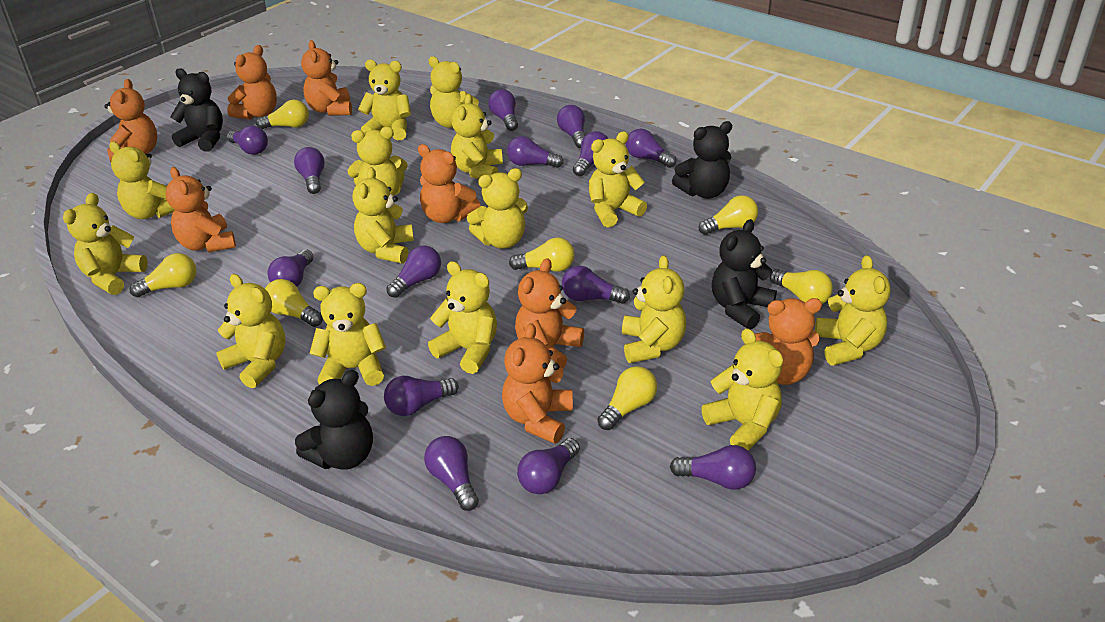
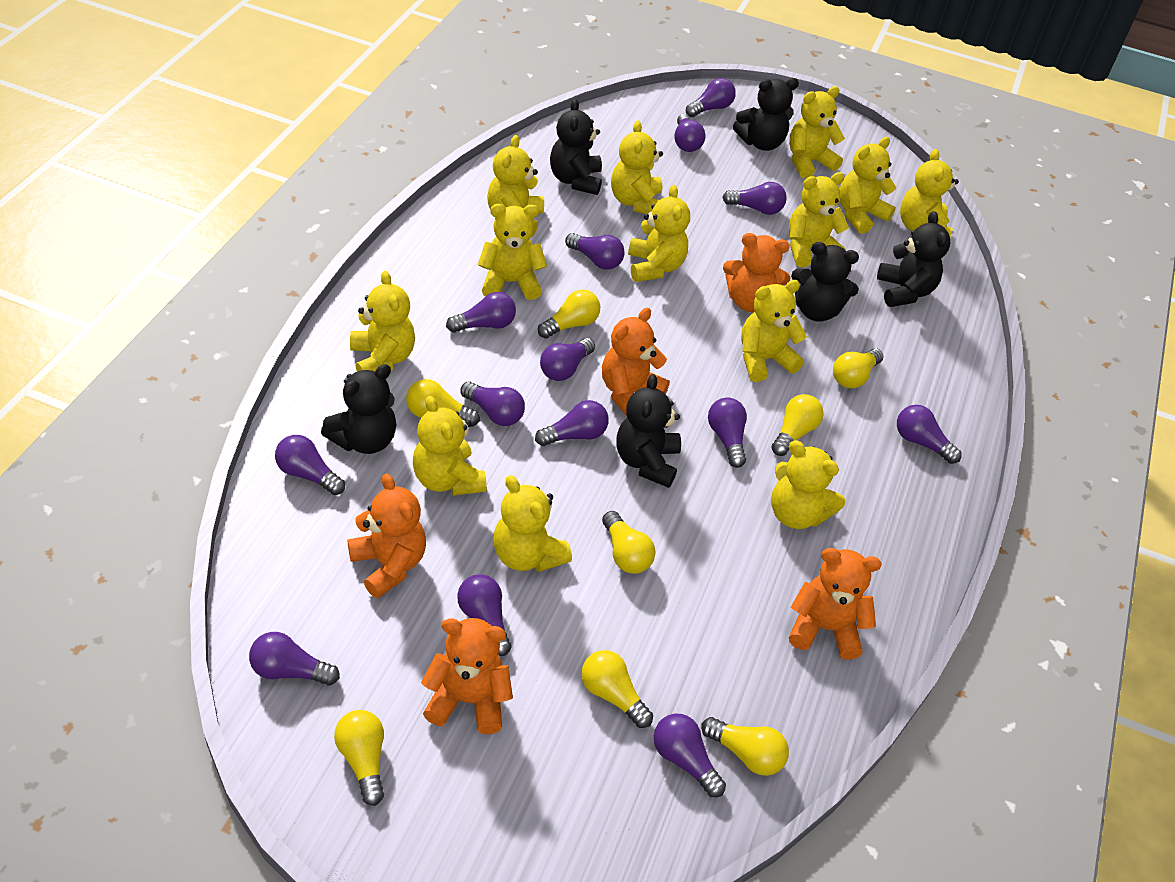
black teddy bear: [170,69,223,152] [295,370,373,470] [672,121,732,198] [712,219,777,329] = 4 -> [321,364,396,454] [550,99,602,195] [617,374,681,488] [733,78,799,151] [791,242,859,322] [877,211,951,307] = 6
orange teddy bear: [105,79,157,162] [165,167,236,252] [227,45,277,120] [301,40,352,116] [418,144,481,223] [502,323,573,444] [515,258,584,369] [755,298,822,385] = 8 -> [348,473,426,598] [421,618,513,734] [602,308,670,416] [723,233,791,312] [789,548,882,660] = 5
yellow light bulb: [130,253,197,297] [256,100,309,129] [265,279,323,327] [509,237,575,272] [597,366,657,430] [699,195,758,235] [770,269,833,304] = 7 -> [334,710,384,806] [406,379,480,427] [538,290,600,339] [581,650,653,728] [602,511,655,574] [701,717,789,776] [772,394,824,456] [833,348,884,388] = 8
yellow teddy bear: [63,193,148,295] [109,141,174,219] [216,274,286,388] [309,283,386,386] [348,127,408,196] [352,167,414,263] [358,59,411,140] [428,261,497,374] [429,56,480,128] [451,94,503,179] [467,168,528,249] [589,131,647,228] [622,255,686,363] [702,328,783,451] [815,255,891,366] = 15 -> [350,271,415,372] [413,396,487,496] [478,204,547,300] [487,135,544,237] [493,475,572,572] [611,121,663,214] [628,185,690,282] [741,280,807,382] [771,440,845,529] [789,86,845,178] [789,172,849,267] [840,137,896,234] [900,149,959,237] = 13

